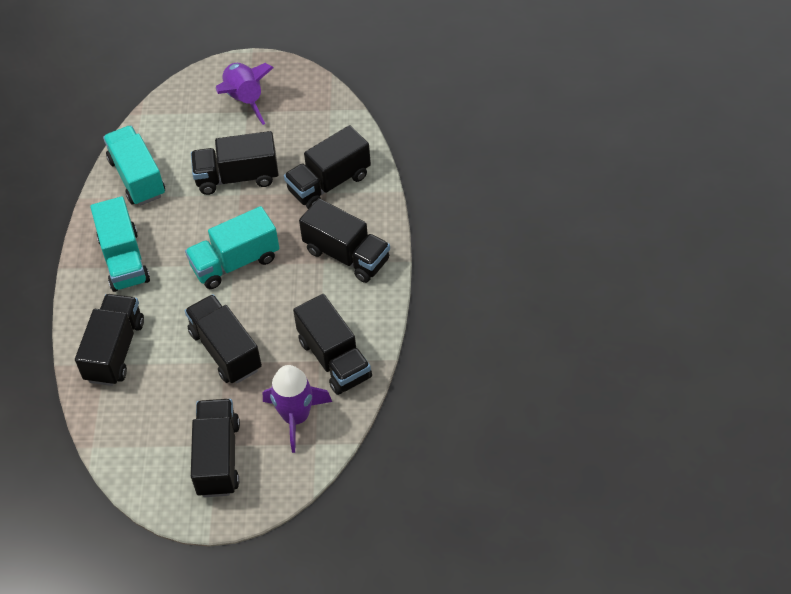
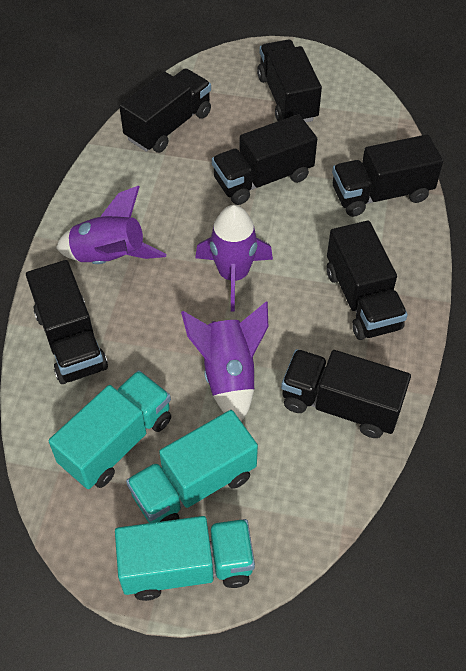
purple rocket: [216,63,274,125] [263,365,332,453] = 2 -> [56,186,166,264] [181,301,268,421] [195,205,273,312] = 3

